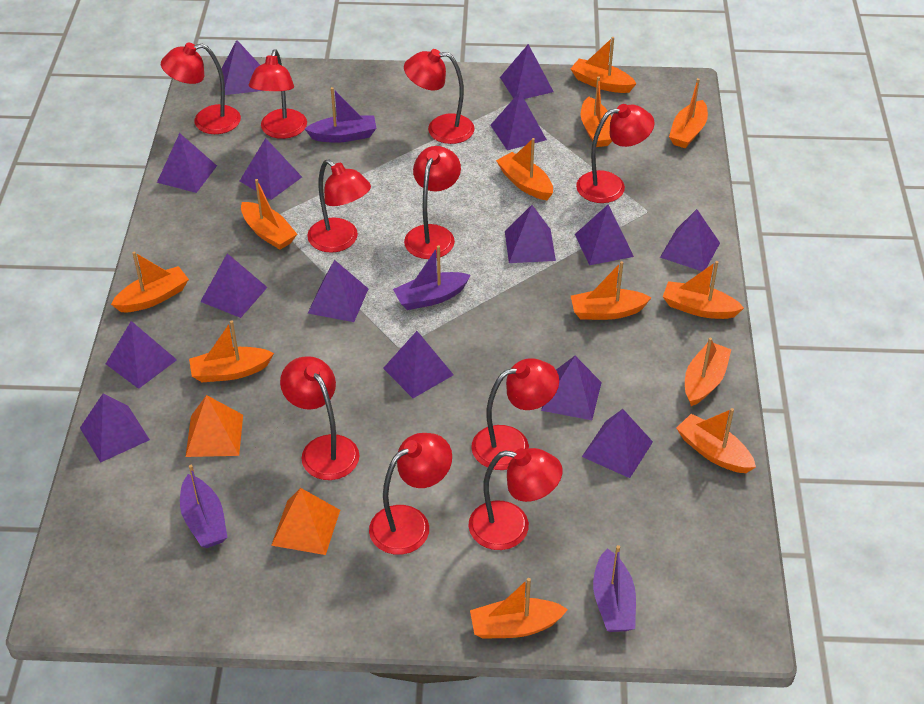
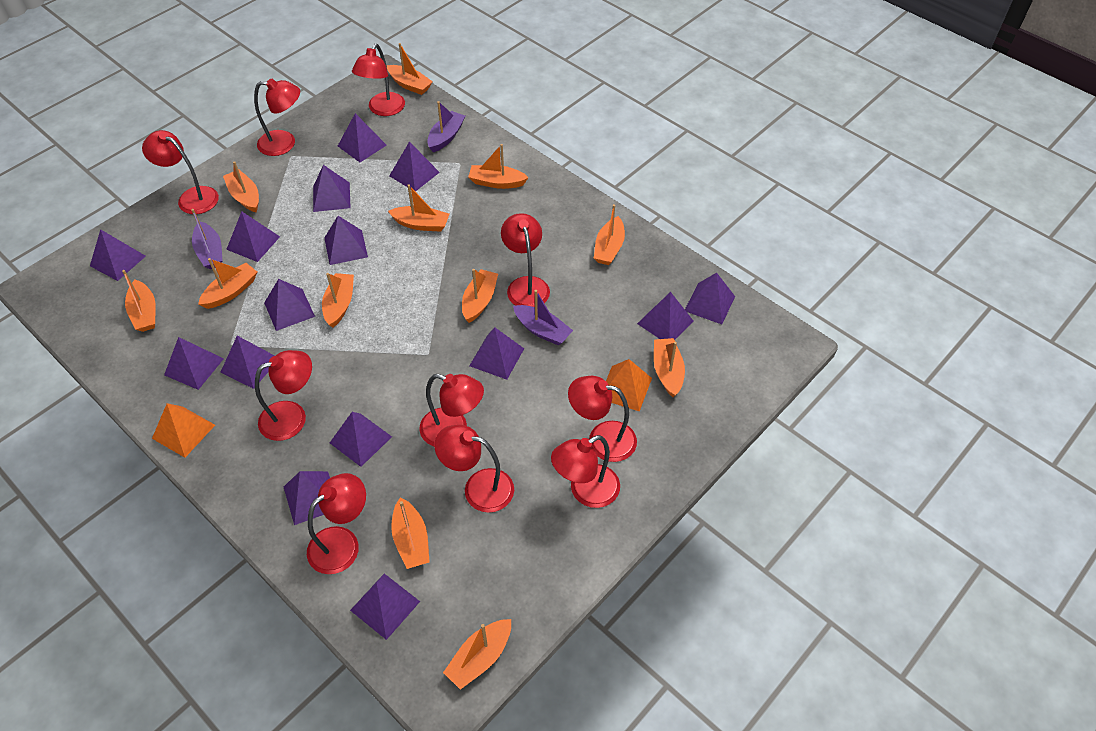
purple boat: [180,465,227,548] [305,87,376,143] [393,245,471,310] [593,545,636,632] = 4 -> [191,209,223,269] [427,101,465,152] [513,290,573,346] = 3

